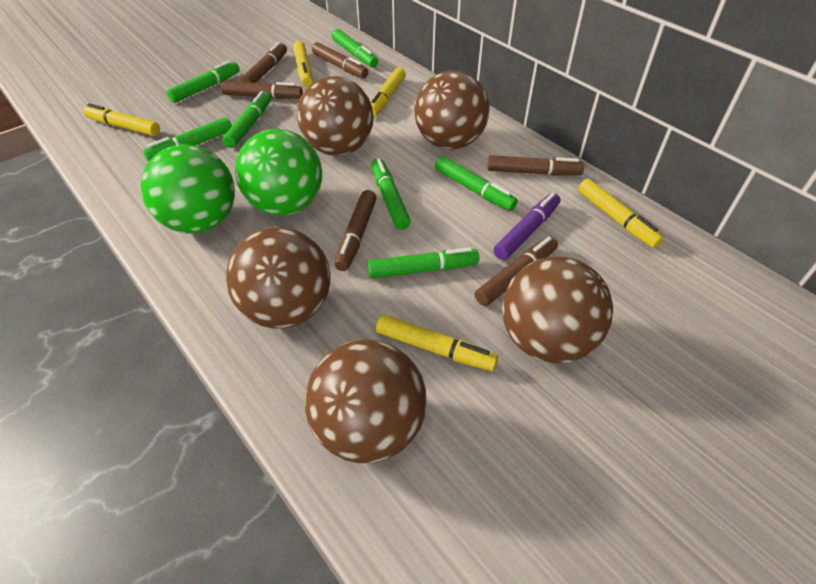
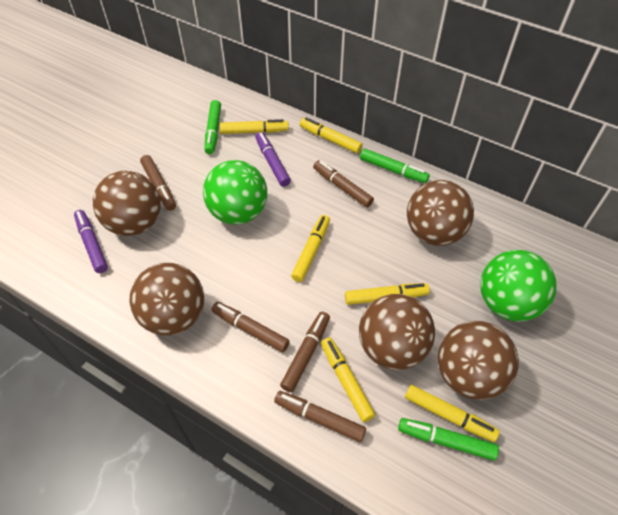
brown marker: [221,81,303,99] [240,42,287,83] [312,42,368,79] [334,190,377,271] [475,236,558,306] [488,155,584,176] = 6 -> [140,155,176,211] [211,302,290,352] [274,391,366,442] [280,312,330,392] [313,160,374,207] = 5
green marker: [143,117,232,161] [167,60,240,103] [222,91,271,148] [332,29,378,67] [368,247,479,278] [371,158,411,230] [435,156,518,211] = 7 -> [205,100,221,154] [360,149,430,183] [398,418,499,461] = 3
purple marker: [494,193,560,260] = 1 -> [74,210,108,273] [255,132,291,187] = 2
yellow marker: [83,103,160,136] [293,41,313,87] [371,68,406,117] [376,314,498,371] [578,179,664,248] = 5 -> [220,119,289,134] [291,215,330,282] [300,117,362,153] [321,337,375,422] [345,283,430,305] [405,385,500,442] = 6

